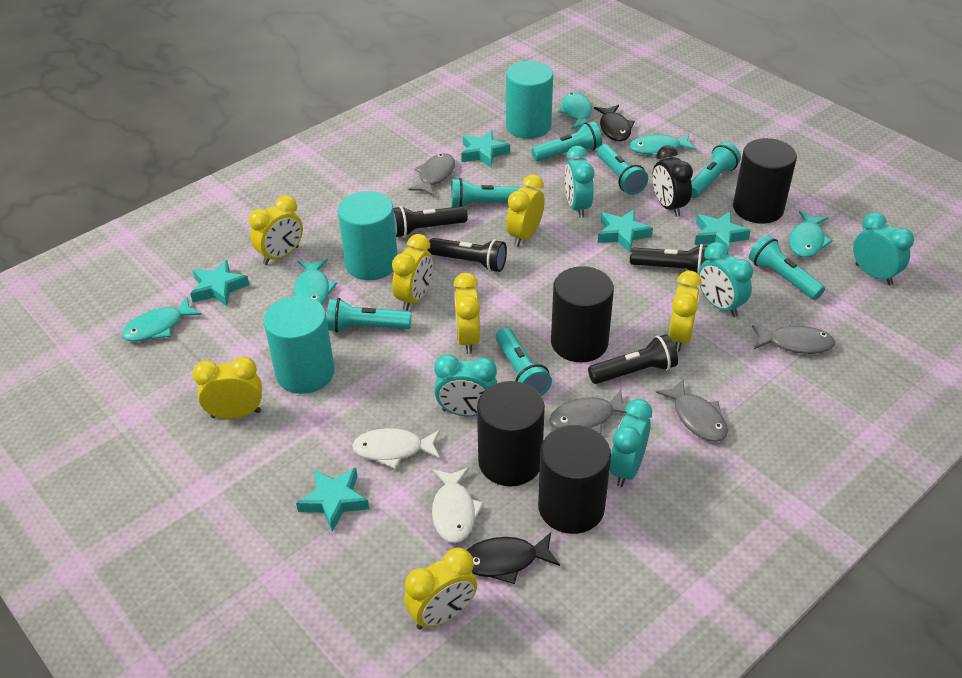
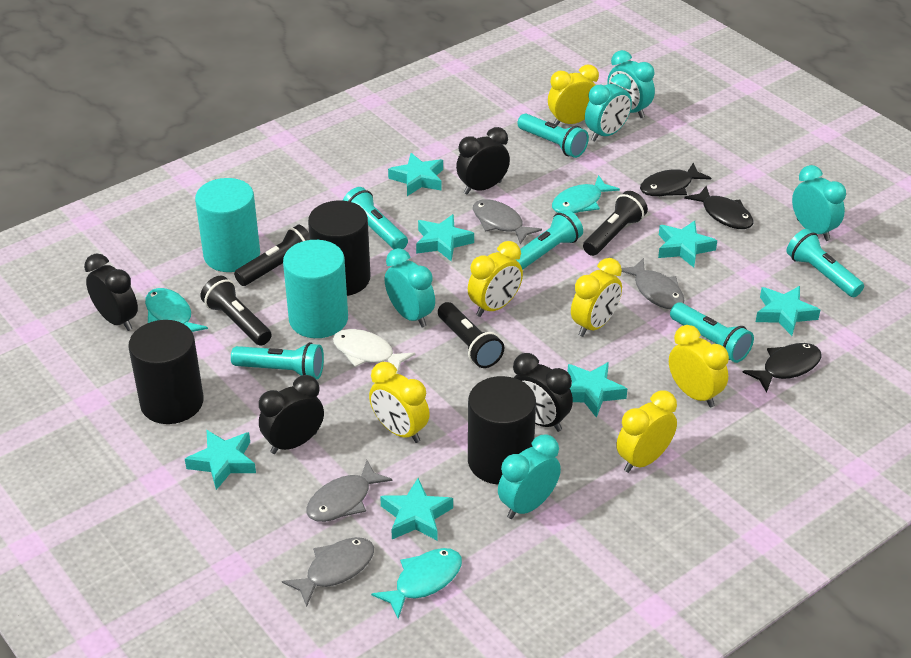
black clock: [652,145,693,217] = 1 -> [84,254,138,331] [259,375,324,454] [456,127,510,194] [513,353,573,432] = 4
black cylinder: [477,381,545,486] [538,425,611,534] [551,266,614,362] [733,138,797,224] = 4 -> [128,320,203,424] [308,201,371,296] [468,376,536,484] = 3
black fish: [467,532,560,584] [594,105,635,141] = 2 -> [640,163,711,196] [684,186,754,229] [743,343,822,393] = 3
turquoise cylinder: [264,296,335,394] [338,191,398,280] [506,61,553,139] = 3 -> [195,178,260,272] [283,240,348,338] = 2
turquoise fish: [122,296,202,342] [294,259,337,305] [558,92,592,129] [629,134,697,156] [789,211,833,258] = 5 -> [145,288,208,332] [371,548,462,619] [552,175,620,213] = 3
turquoise flashlight: [327,298,411,332] [451,178,521,207] [496,328,552,396] [531,121,602,162] [597,144,648,195] [691,142,741,198] [749,235,825,300] = 7 -> [231,342,324,380] [342,187,408,249] [515,210,583,270] [517,114,589,158] [670,302,754,363] [786,229,864,297] = 6
turquoise star: [190,260,249,306] [296,468,369,532] [461,130,510,168] [598,209,653,253] [694,211,751,254] = 5 -> [185,430,256,490] [380,478,453,541] [388,153,443,196] [416,214,474,261] [568,362,627,418] [658,221,717,268] [756,286,820,336] = 7
white fish: [352,428,440,469] [432,467,484,543] = 2 -> [333,329,415,374] = 1
yellow clock: [192,356,262,419] [249,195,303,265] [392,234,433,311] [404,548,477,629] [453,273,480,354] [506,174,545,247] [669,271,702,352] = 7 -> [369,362,430,443] [468,241,523,317] [548,65,599,126] [571,258,622,337] [616,390,677,473] [669,325,729,407] = 6

